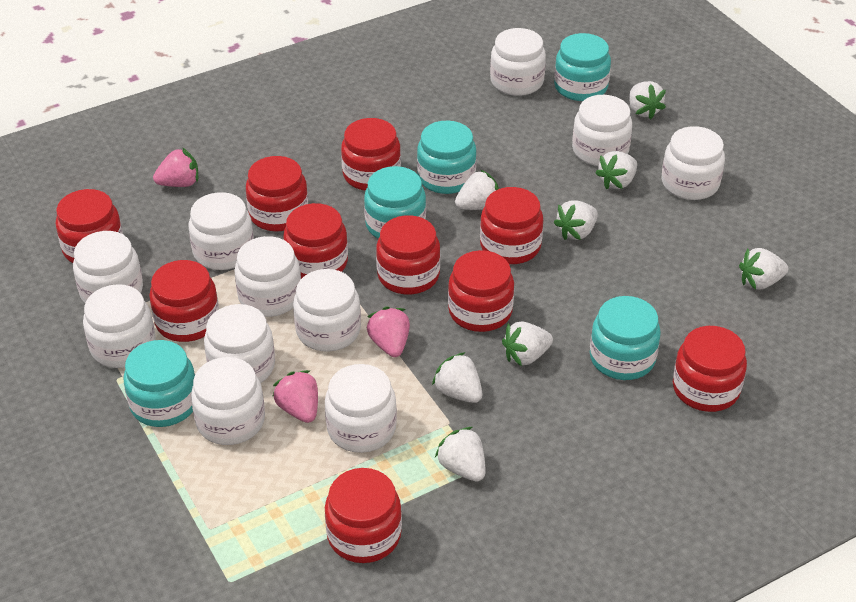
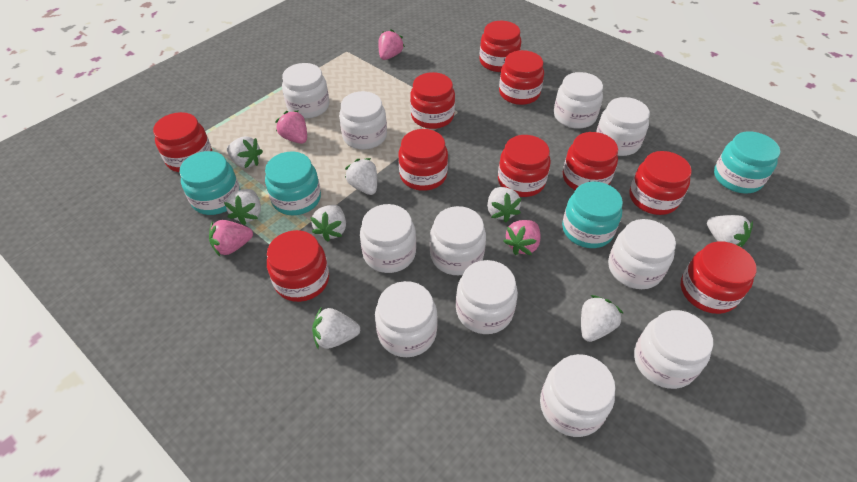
pink strawberry: [153,147,198,187] [272,370,318,423] [367,307,410,357] = 3 -> [209,220,253,256] [275,110,307,144] [378,29,405,60] [504,220,541,255] = 4
turquoise jar: [124,340,195,427] [364,166,426,239] [417,121,477,194] [554,33,611,101] [590,296,661,380] = 5 -> [179,151,240,215] [265,152,321,215] [562,182,623,248] [714,131,780,193] = 4

